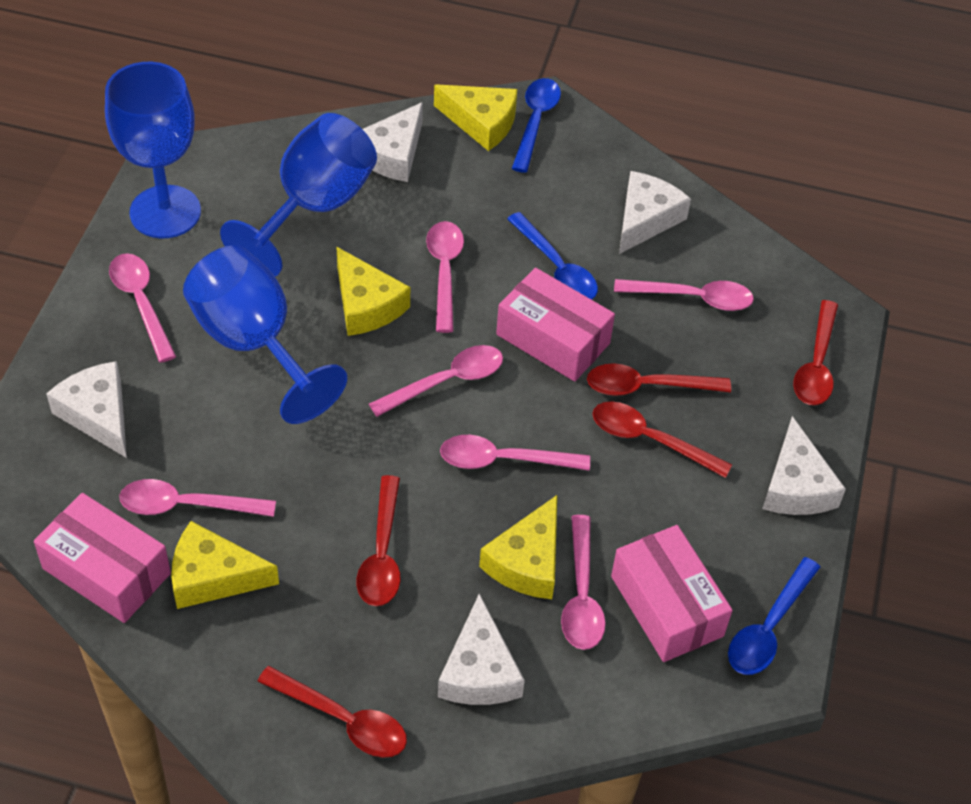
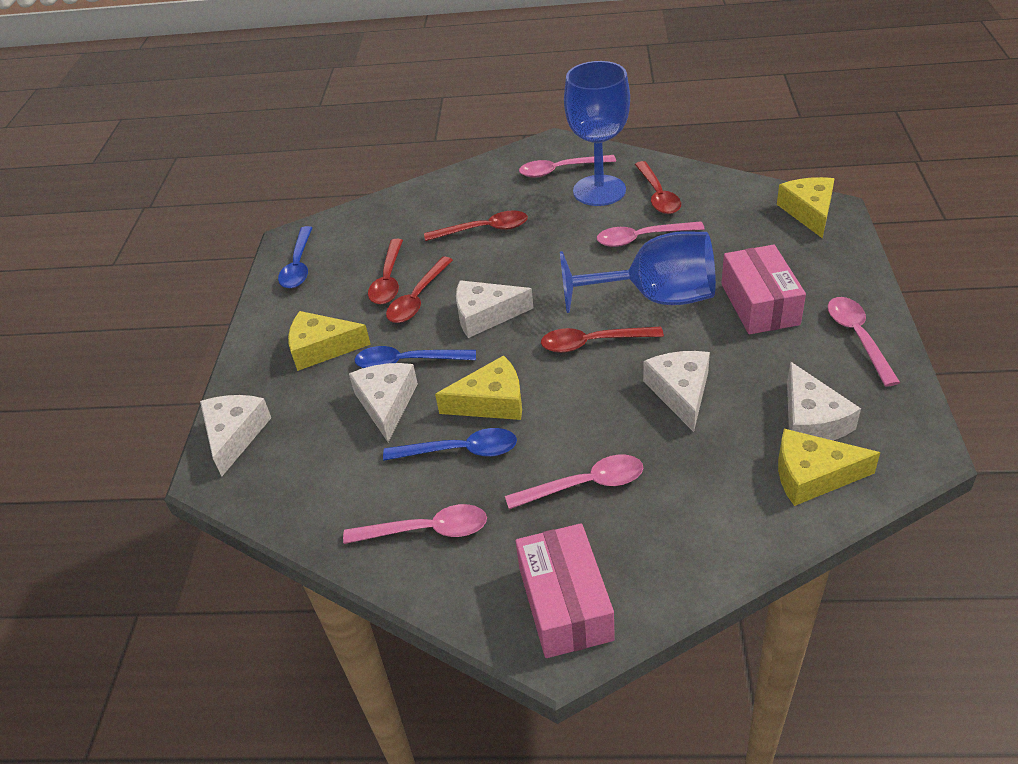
blue goblet: [105,62,201,239] [183,245,347,424] [220,113,377,277] = 3 -> [560,231,716,313] [564,61,630,206] = 2
pink box: [34,493,171,623] [496,268,615,382] [611,525,733,662] = 3 -> [516,523,615,658] [721,245,806,334] = 2
pink spoon: [109,253,176,363] [119,479,276,517] [369,345,503,417] [426,221,464,333] [440,435,590,471] [561,515,606,650] [614,279,754,311] = 7 -> [343,504,487,544] [505,454,643,509] [519,155,616,178] [597,221,705,247] [828,297,900,386] = 5

